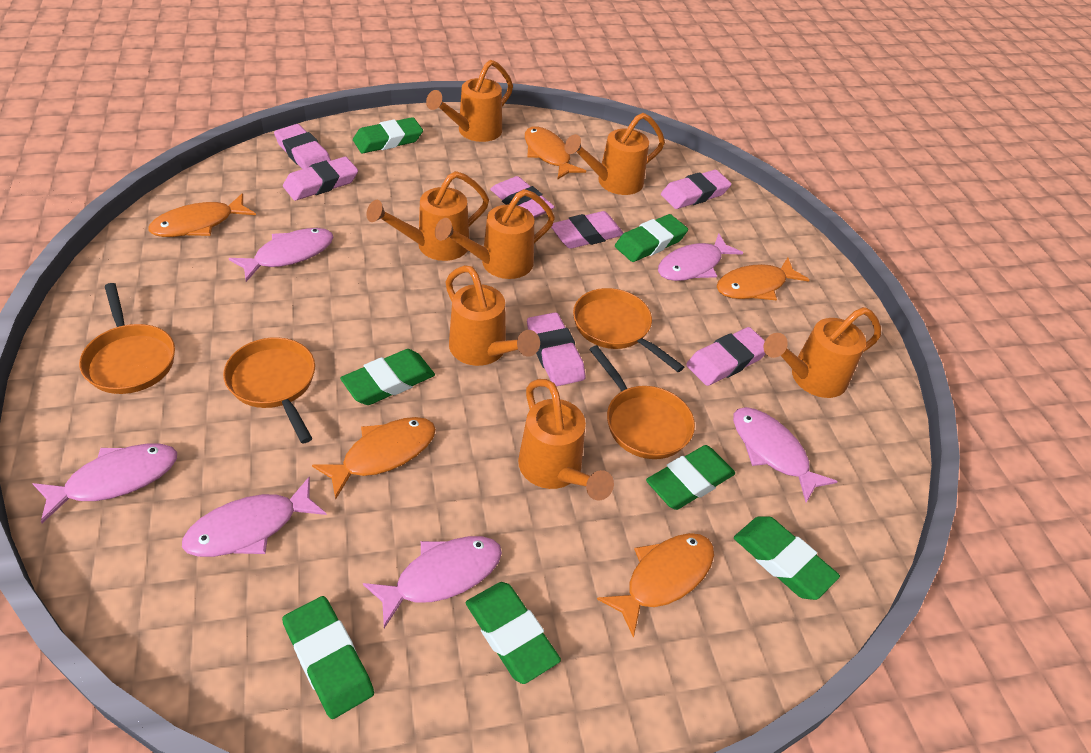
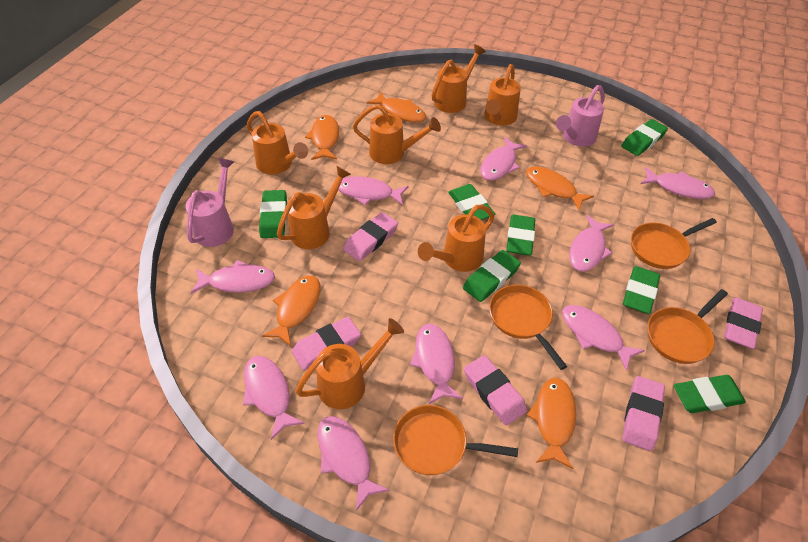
pink eraser: [274,124,331,169] [283,157,358,201] [490,176,555,218] [527,312,586,387] [551,211,624,249] [661,170,731,209] [686,327,765,386] = 7 -> [292,317,361,371] [343,212,398,261] [464,355,527,426] [622,376,665,451] [724,298,763,349] = 5
pink fish: [32,443,177,523] [182,477,327,557] [229,228,333,282] [363,536,502,628] [658,233,743,281] [733,407,838,503] = 6 -> [191,260,275,294] [243,356,305,440] [318,416,390,511] [338,176,408,206] [410,324,463,404] [480,137,527,181] [562,305,645,371] [569,215,614,272] [641,167,715,199] = 9
pink watering can: none = 0 -> [186,158,234,247] [556,85,605,147] = 2

